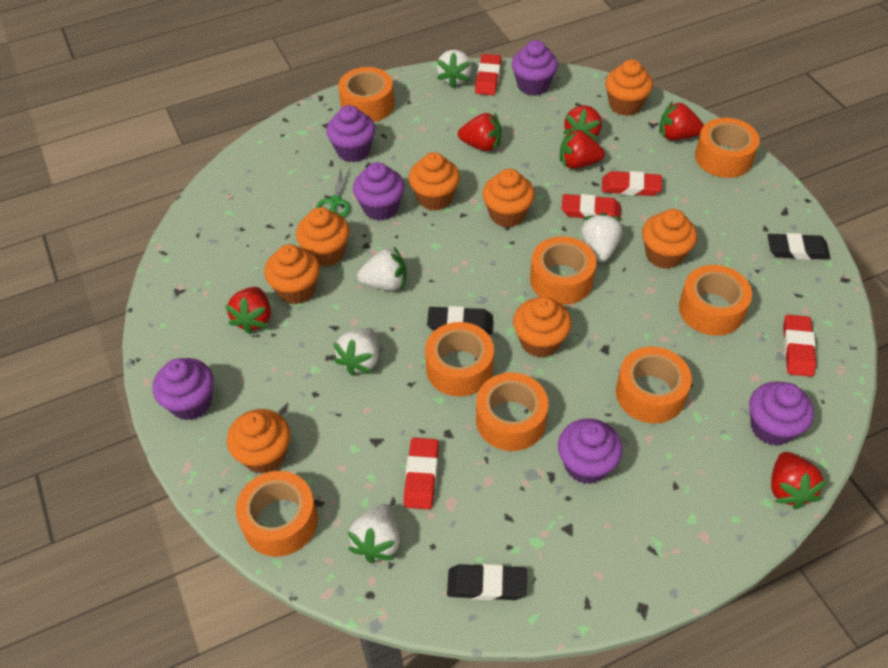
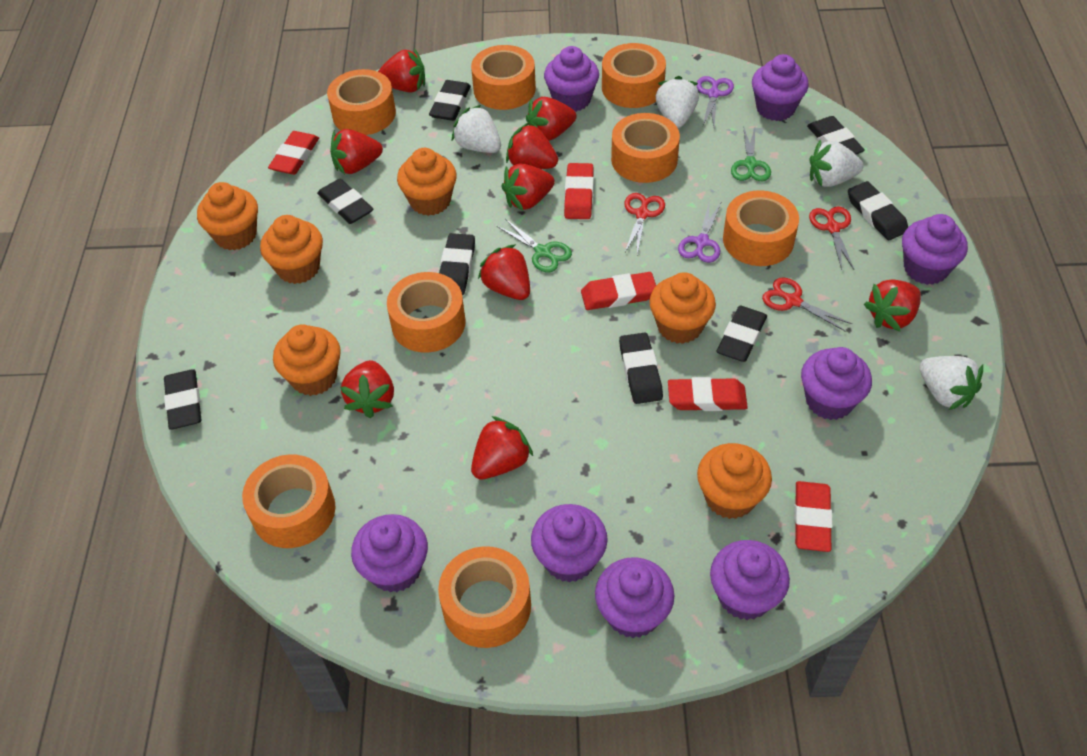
black eraser: [427,306,493,335] [447,564,527,600] [767,233,831,260] = 3 -> [164,370,201,430] [317,179,373,224] [429,80,471,121] [439,233,475,295] [619,333,663,404] [716,306,767,362] [807,116,865,154] [848,181,908,240] = 8
green scissors: [316,168,350,218] = 1 -> [497,219,572,272] [731,126,771,181] = 2
orange cupcake: [227,409,290,474] [264,244,320,304] [296,207,350,267] [409,152,460,211] [482,169,535,227] [513,296,572,358] [605,59,653,116] [642,209,697,269] = 8 -> [197,182,258,250] [260,215,323,284] [273,324,341,396] [397,148,457,216] [649,272,716,344] [697,443,772,519] = 6
purple cupcake: [152,358,214,420] [326,105,375,162] [353,162,405,221] [512,40,558,96] [558,418,622,484] [749,381,814,446] = 6 -> [351,514,428,593] [531,504,608,582] [544,46,599,112] [595,557,675,638] [710,540,790,620] [752,54,808,121] [801,347,872,420] [902,214,968,285] = 8
purple scissors: none = 0 -> [678,201,722,263] [697,76,734,126] = 2
red scissors: none = 0 -> [624,193,665,255] [762,277,852,332] [809,206,854,270] = 3
red strawberry: [225,287,271,334] [458,113,501,151] [560,128,605,169] [563,105,602,140] [659,101,704,140] [771,452,827,509] = 6 -> [330,129,383,174] [340,360,394,418] [378,49,425,92] [471,416,533,479] [478,244,530,300] [501,163,555,211] [506,123,558,169] [526,97,577,141] [864,279,921,332] = 9
white strawberry: [333,328,379,376] [348,504,400,563] [357,247,407,291] [437,50,472,88] [581,213,623,262] = 5 -> [452,105,501,153] [656,76,699,128] [809,139,864,187] [919,356,983,410] = 4

